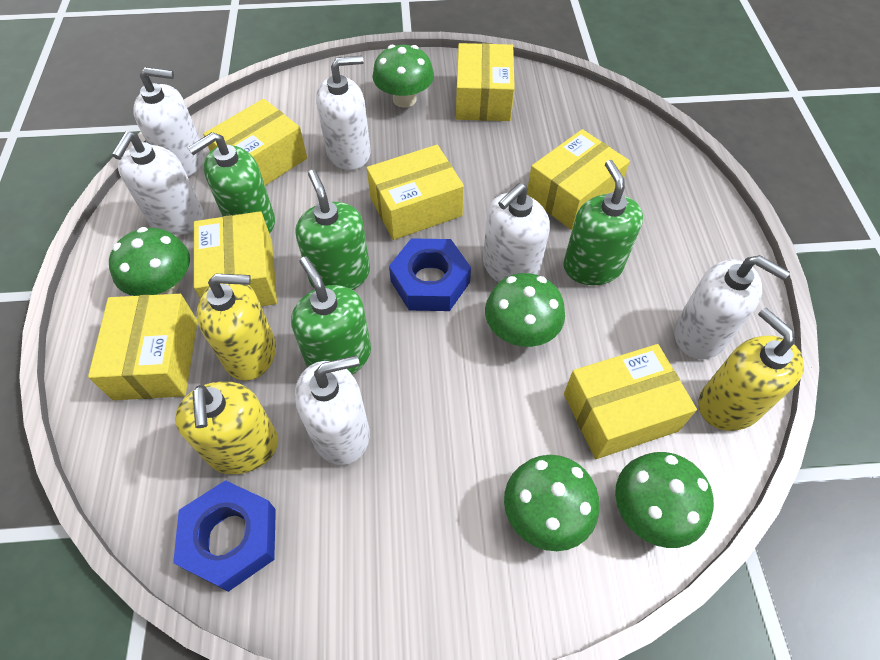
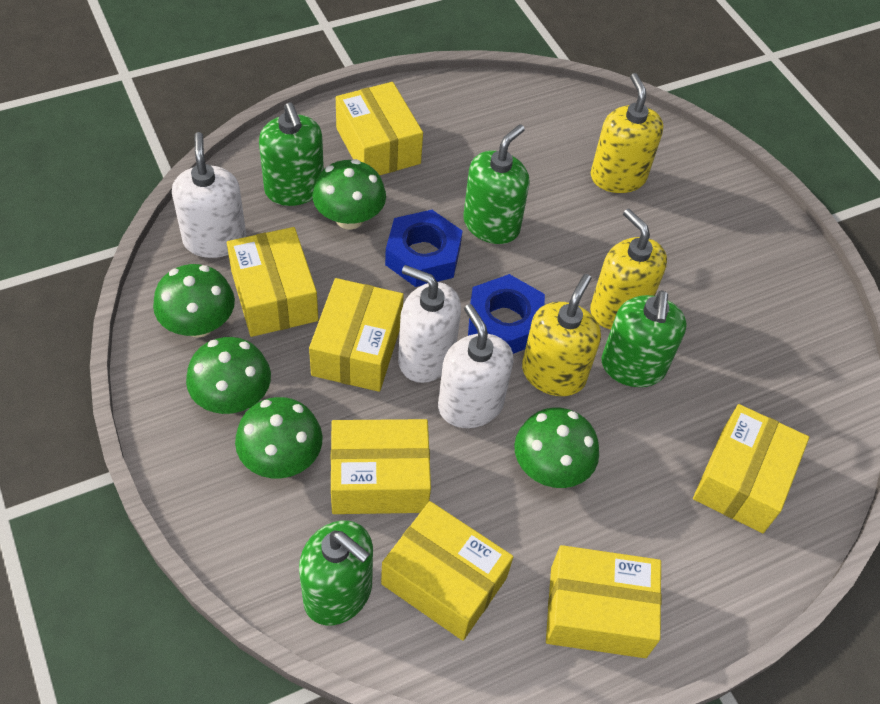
white soap dispenser: [112,131,204,235] [133,67,205,177] [295,355,370,465] [316,56,371,170] [483,183,550,282] [674,255,790,360] = 6 -> [172,132,246,258] [398,265,461,383] [438,304,513,428] = 3

